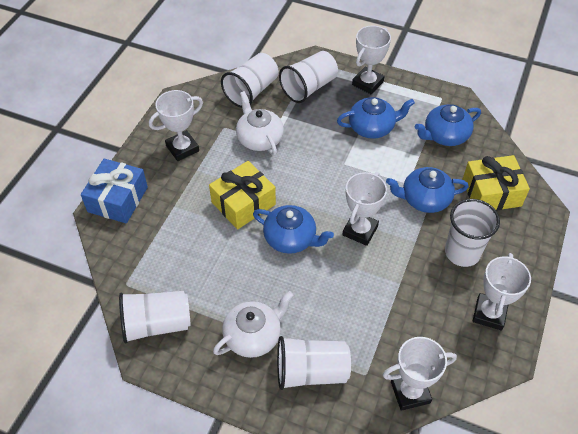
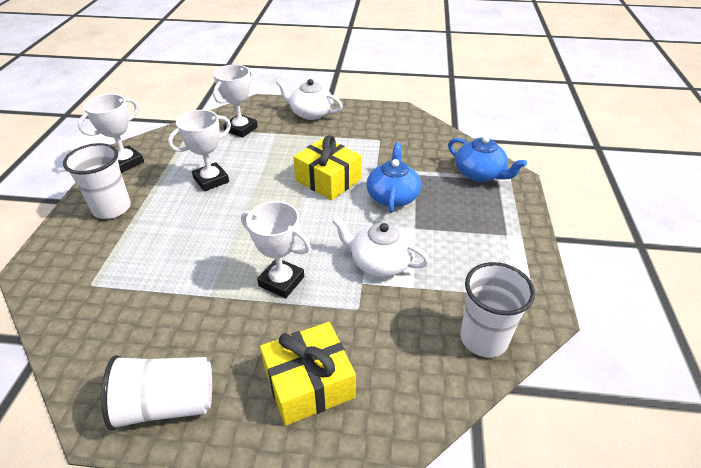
blue gift: [81,158,148,223] = 1 -> none = 0
blue teapot: [253,205,334,254] [337,97,415,139] [386,167,469,213] [415,105,481,146] = 4 -> [367,142,421,213] [448,136,527,182] = 2
white cup: [119,291,191,344] [221,53,279,108] [277,336,351,390] [279,51,338,103] [445,199,500,267] = 5 -> [63,143,131,219] [102,355,212,431] [460,262,535,357] = 3
white trophy: [149,90,203,161] [342,172,387,246] [352,26,391,94] [383,337,457,411] [473,253,531,331] = 5 -> [78,94,144,173] [168,110,231,192] [213,65,258,138] [241,201,311,299] = 4

